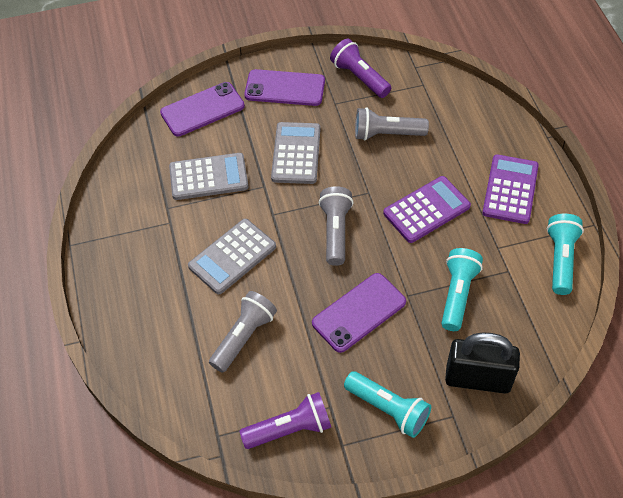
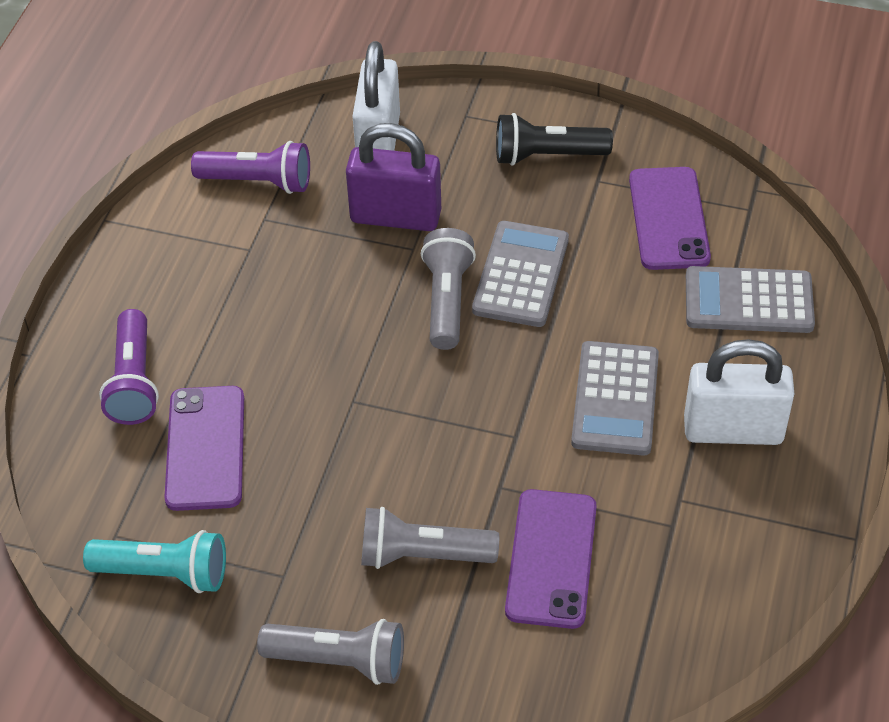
black flashlight: none = 0 -> [496,113,613,166] = 1
black padlock: [445,333,520,394] = 1 -> none = 0
purple calculator: [383,176,471,243] [482,154,539,224] = 2 -> none = 0
purple padlock: none = 0 -> [346,123,441,231] = 1
turquoise flashlight: [344,371,431,438] [441,248,483,331] [547,214,584,295] = 3 -> [83,530,226,593] = 1
white padlock: none = 0 -> [352,41,400,151] [684,339,794,445] = 2

